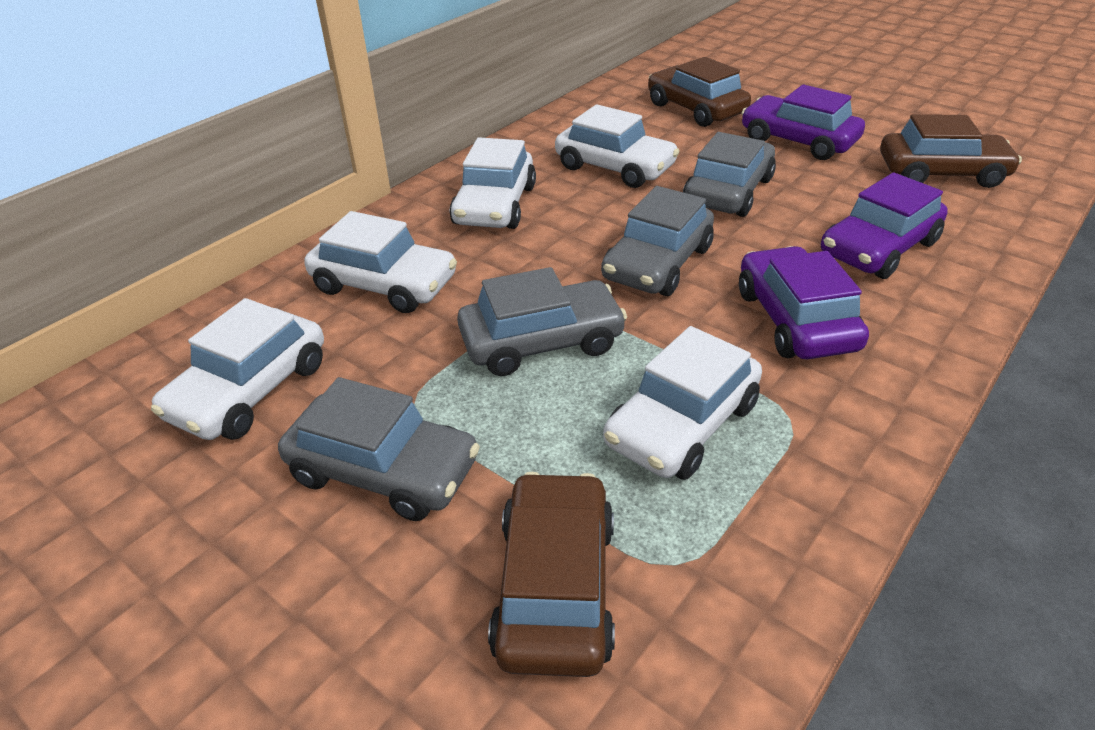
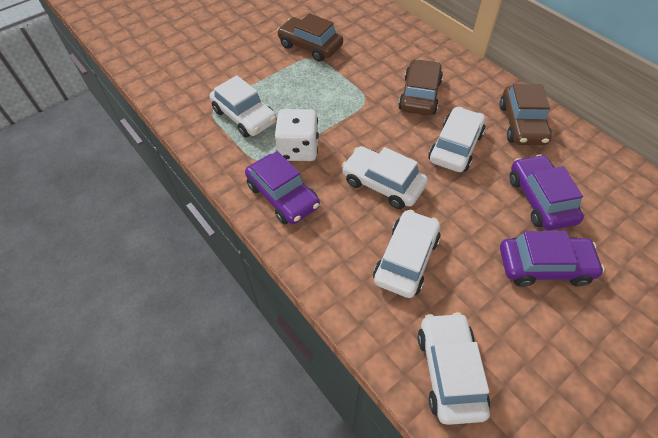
grey car: [278,377,480,521] [457,267,627,376] [601,186,714,296] [683,132,776,217] = 4 -> none = 0
white dice: none = 0 -> [275,109,319,161] = 1

